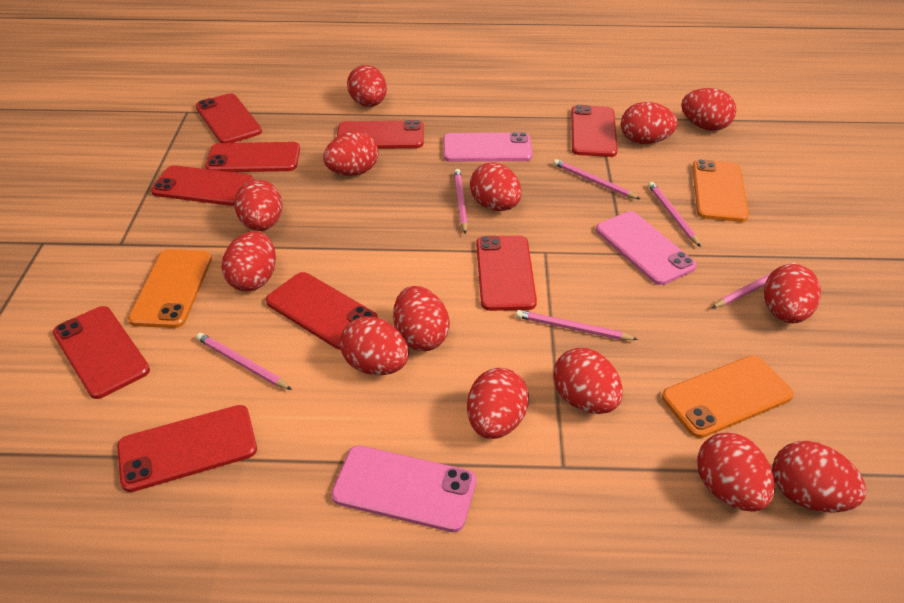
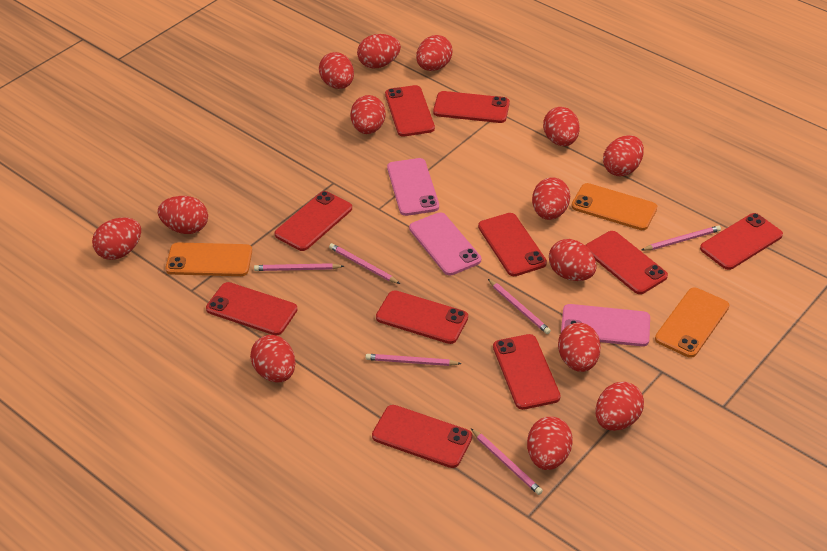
red phone: [53,306,150,399] [117,405,257,492] [151,165,254,206] [196,93,262,143] [205,142,300,172] [266,272,378,350] [337,120,424,149] [476,236,537,311] [571,105,618,157] = 9 -> [206,282,297,335] [275,191,352,251] [372,405,472,468] [376,290,468,344] [385,85,435,137] [433,91,510,123] [478,213,547,276] [493,334,561,410] [585,231,668,294] [700,213,783,270] = 10

